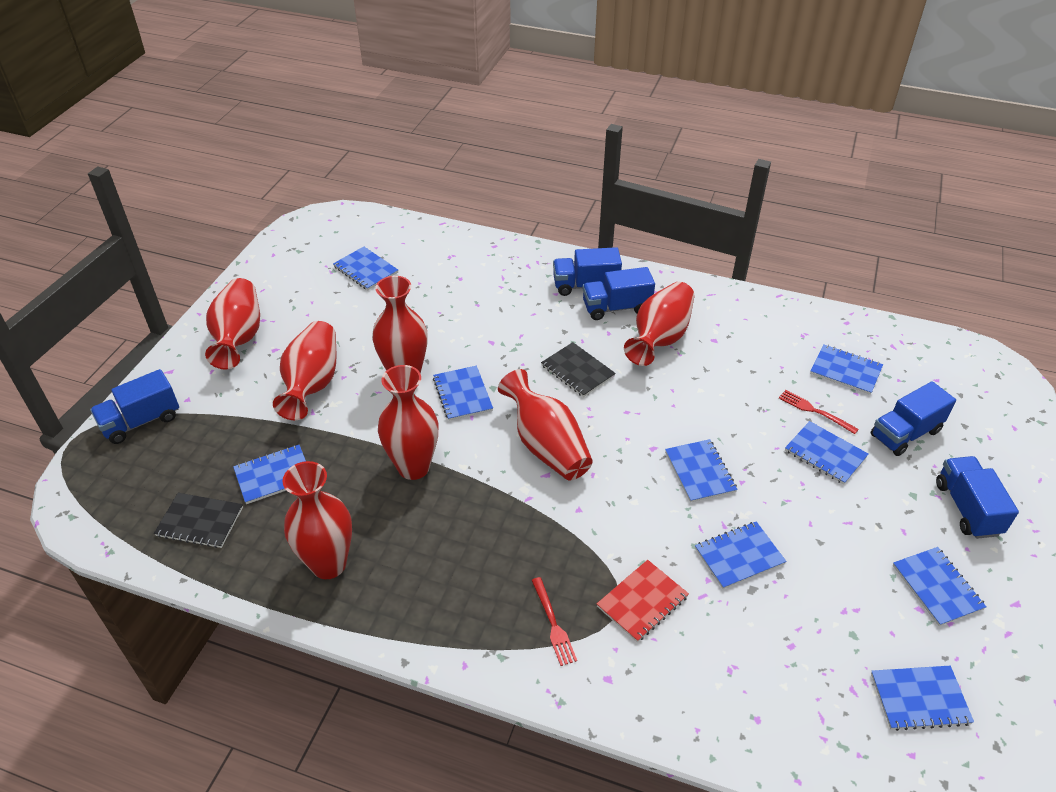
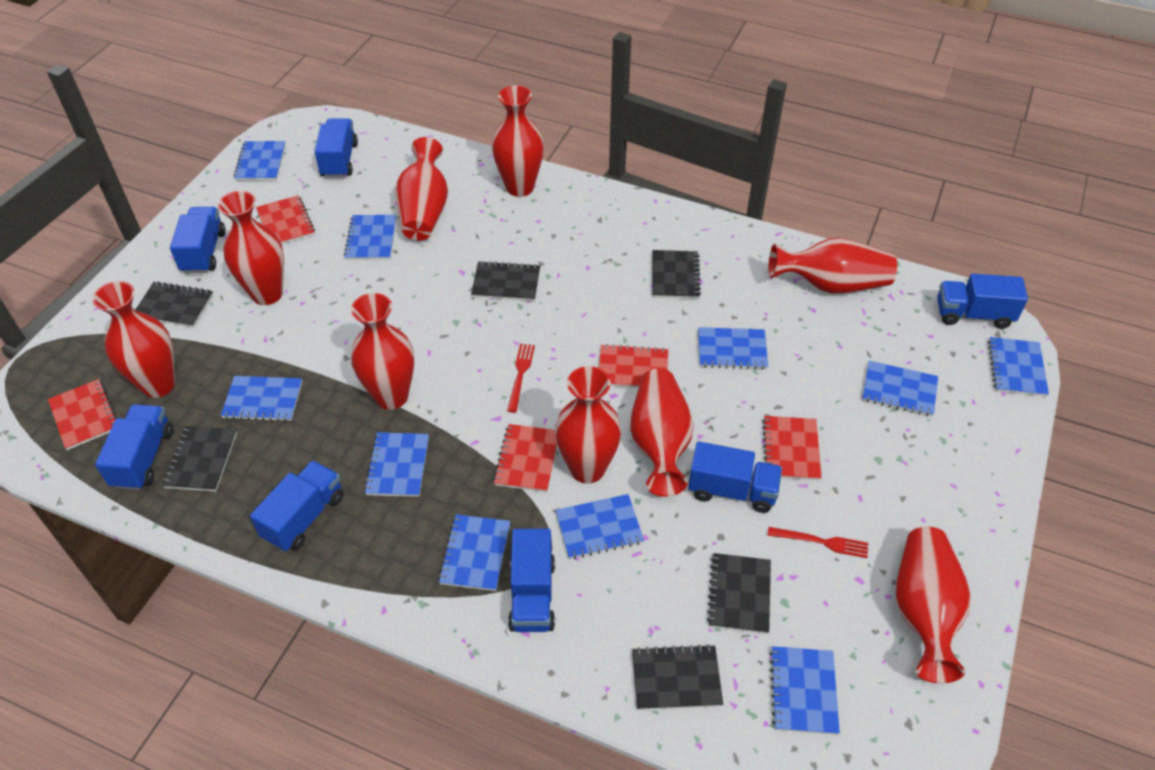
black notebook: [154,493,243,548] [541,342,616,397] = 2 -> [135,281,213,328] [162,426,237,491] [471,261,540,301] [632,644,723,710] [653,250,701,299] [707,553,771,634] = 6
blue notebook: [233,445,306,504] [333,247,398,290] [433,366,493,421] [665,439,738,503] [695,521,786,589] [785,421,868,485] [810,344,883,395] [871,666,974,731] [893,547,986,626] = 9 -> [221,376,302,422] [233,141,286,181] [344,215,396,260] [364,432,429,497] [438,514,510,591] [555,494,644,559] [698,327,768,370] [770,646,840,735] [862,361,938,416] [988,337,1049,397] = 10
blue truck: [90,369,179,444] [553,247,622,296] [582,267,655,320] [871,381,956,456] [936,456,1019,539] = 5 -> [95,404,173,490] [170,207,226,273] [250,460,343,552] [315,118,358,178] [508,529,555,632] [688,441,782,513] [937,274,1028,329] = 7
red notebook: [597,560,689,642] = 1 -> [48,379,117,450] [256,195,315,244] [493,424,557,492] [599,344,668,388] [762,416,822,480] = 5
red vase: [205,278,260,370] [273,321,337,420] [283,461,352,579] [372,276,428,374] [378,365,438,480] [498,369,593,481] [624,282,695,366] = 7 -> [93,281,175,398] [218,191,284,305] [351,293,414,410] [395,137,448,241] [492,86,544,197] [555,366,621,484] [630,368,694,496] [768,238,897,293] [896,527,971,683] = 9

